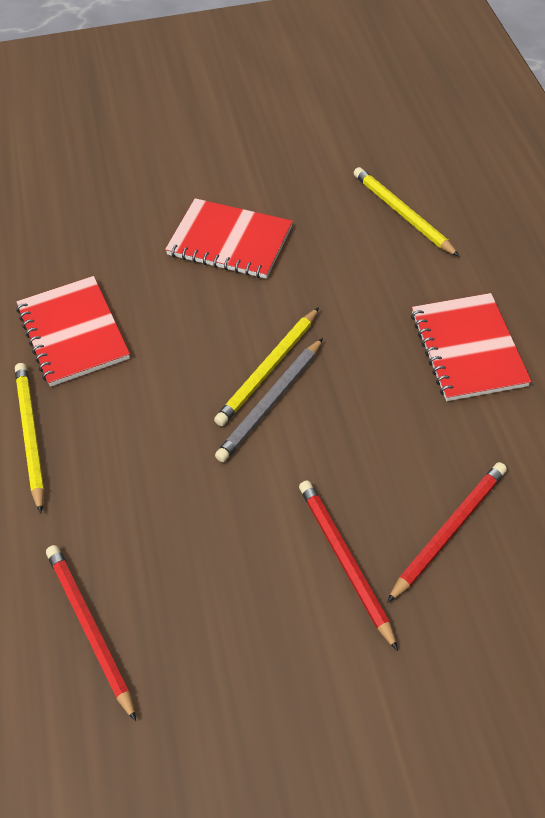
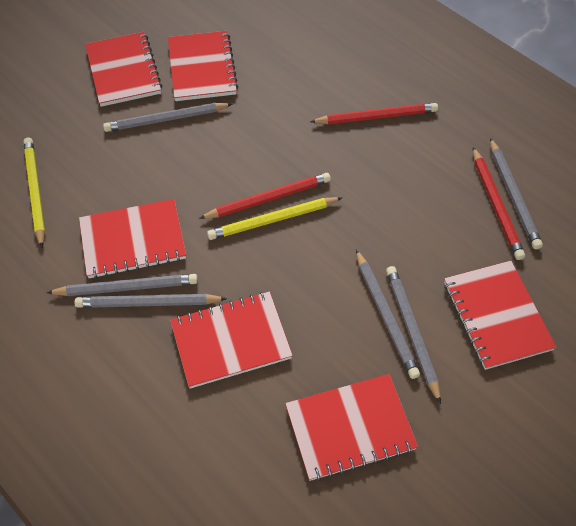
grey pencil: [215,338,323,462] = 1 -> [47,274,198,296] [74,294,227,308] [103,103,232,132] [356,249,420,379] [386,266,441,404] [490,138,543,250] = 6
red notebook: [16,276,130,387] [165,198,293,279] [411,293,532,401] = 3 -> [79,199,186,279] [85,32,162,107] [168,31,238,101] [170,292,293,389] [285,374,418,481] [444,261,557,370] = 6
yellow pencil: [15,363,45,514] [214,307,319,426] [354,167,460,257] = 3 -> [23,138,45,248] [207,197,343,240] = 2

